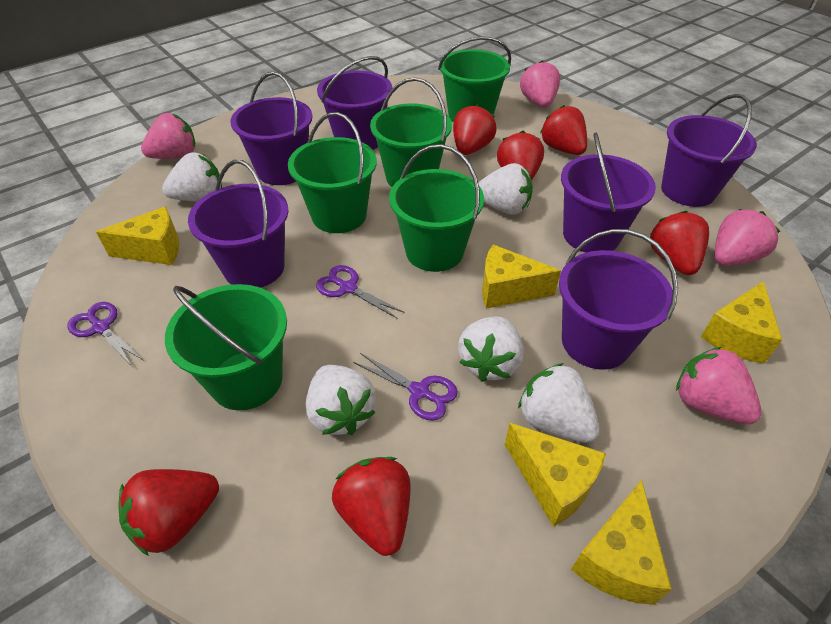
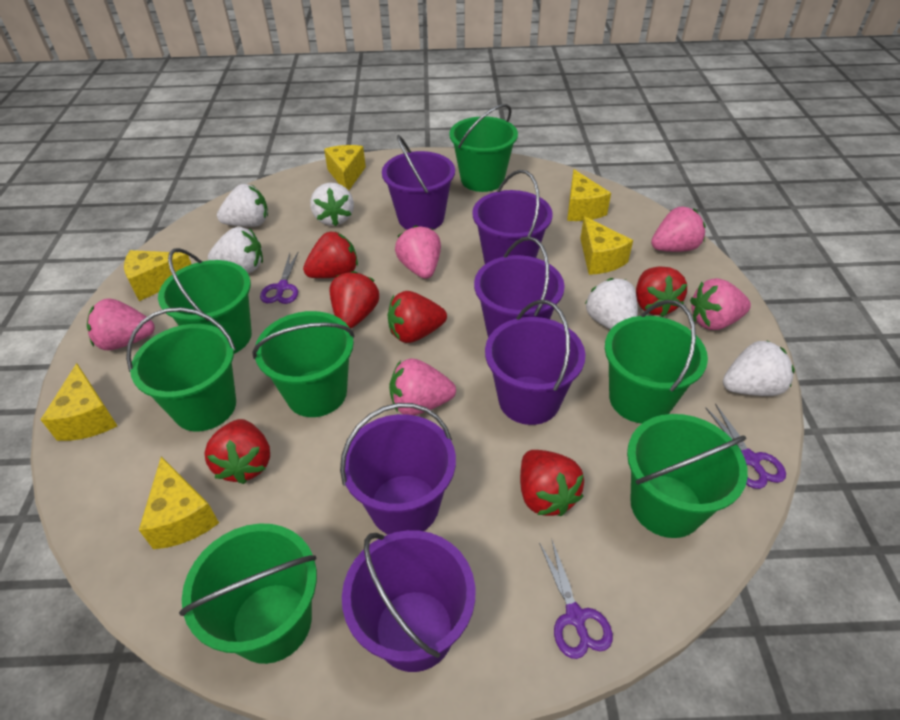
green bucket: [165,284,287,410] [288,112,377,233] [370,77,452,187] [389,144,484,272] [438,36,511,123] = 5 -> [126,307,236,431] [158,248,252,354] [179,524,317,664] [252,311,355,417] [449,104,518,192] [605,300,708,424] [627,414,748,538] = 7
pink strawberry: [141,113,195,159] [520,60,560,107] [676,347,761,424] [714,209,780,266] = 4 -> [87,298,155,350] [389,358,456,415] [395,225,441,279] [651,206,706,252] [690,278,751,330] = 5
yellow cheese: [96,207,179,265] [482,245,561,309] [504,423,606,527] [571,480,672,605] [701,281,782,364] = 5 -> [40,363,117,441] [124,250,191,301] [139,457,219,549] [324,145,366,191] [567,169,611,221] [580,216,633,275] = 6

